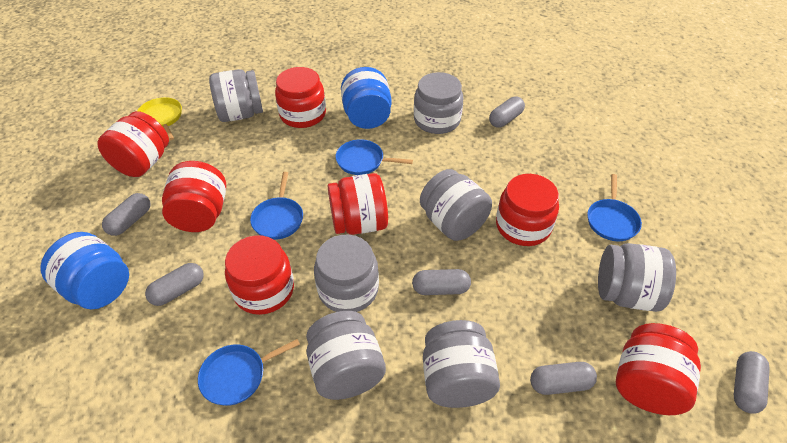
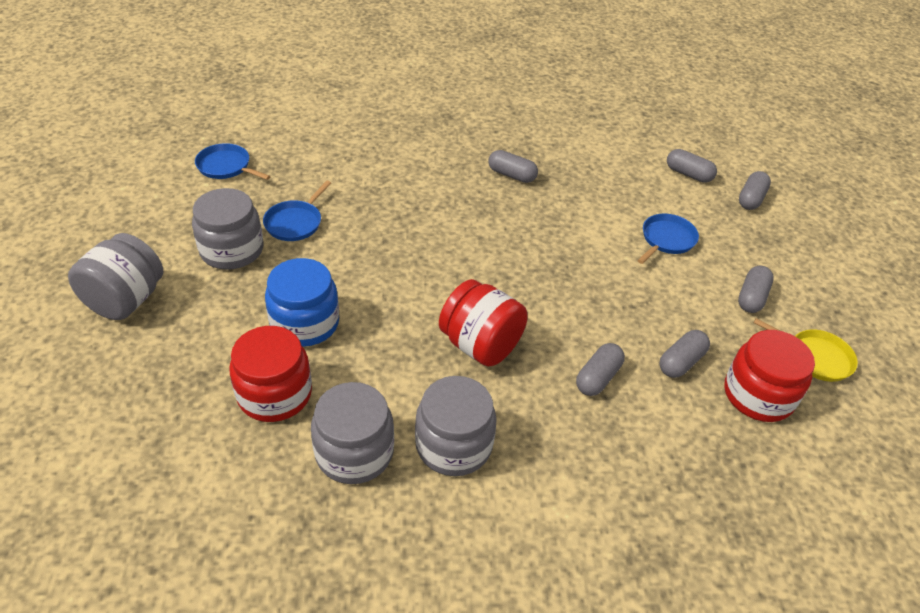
blue jar: [40,232,129,310] [341,67,392,129] = 2 -> [265,258,339,347] = 1
blue pan: [198,339,300,406] [250,172,303,240] [336,139,413,175] [587,174,642,241] = 4 -> [195,143,271,180] [263,181,331,241] [637,214,699,264] = 3
grey jar: [209,69,263,122] [306,311,386,400] [314,235,379,312] [414,72,464,134] [420,169,492,241] [423,320,500,408] [598,243,676,312] = 7 -> [68,233,163,320] [192,188,263,270] [311,382,394,484] [415,376,497,476] = 4
red jar: [97,111,169,177] [162,161,226,232] [225,235,294,315] [275,67,326,128] [328,173,388,235] [496,174,559,246] [616,323,701,415] = 7 -> [230,326,312,422] [439,279,528,367] [724,330,815,422] = 3

